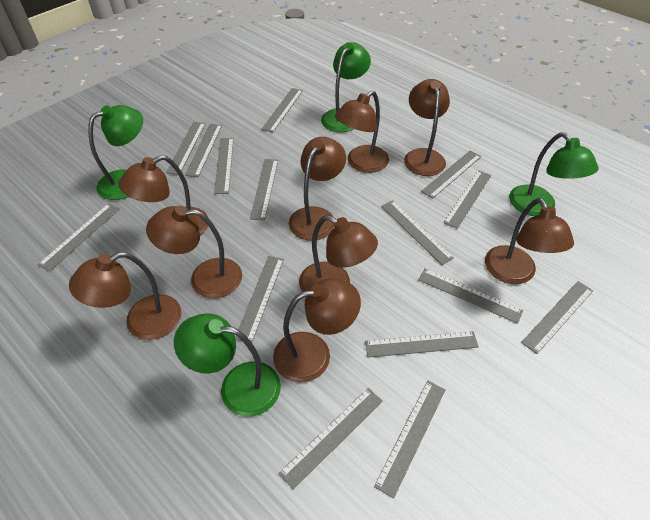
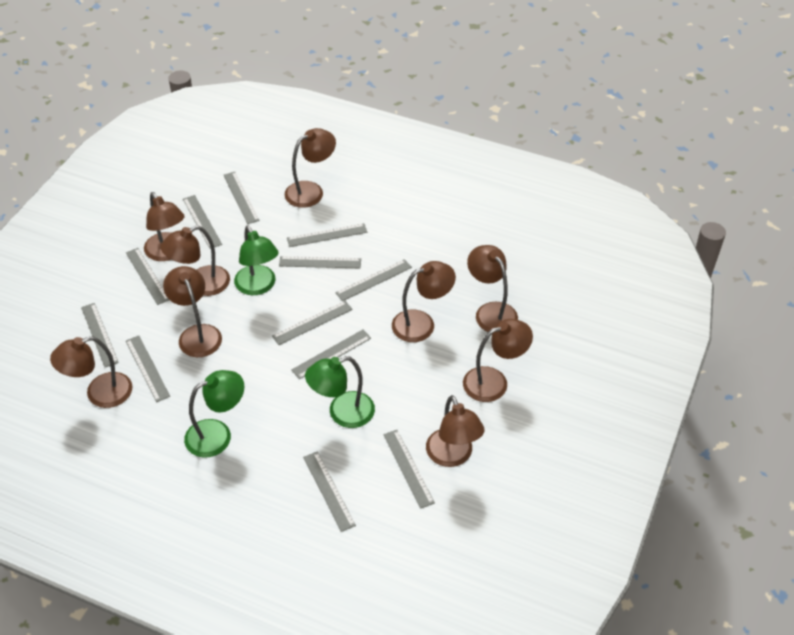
green lamp: [88,105,143,200] [174,313,281,417] [321,42,371,132] [509,133,599,216] = 4 -> [184,370,244,458] [234,226,278,295] [305,356,375,428] = 3
grey ruler: [38,203,120,272] [166,122,206,175] [185,124,222,177] [214,138,234,194] [235,256,284,343] [250,159,278,220] [261,88,303,133] [279,388,382,490] [365,331,479,358] [374,381,446,499] [381,200,454,265] [418,268,523,324] [421,150,481,199] [443,170,491,229] [521,281,593,354] = 15 -> [81,303,119,367] [126,248,169,305] [126,335,170,402] [183,195,222,249] [224,172,260,224] [272,301,352,345] [279,256,361,268] [287,223,367,247] [292,330,371,379] [303,451,356,532] [335,259,412,301] [383,430,435,509] = 12

